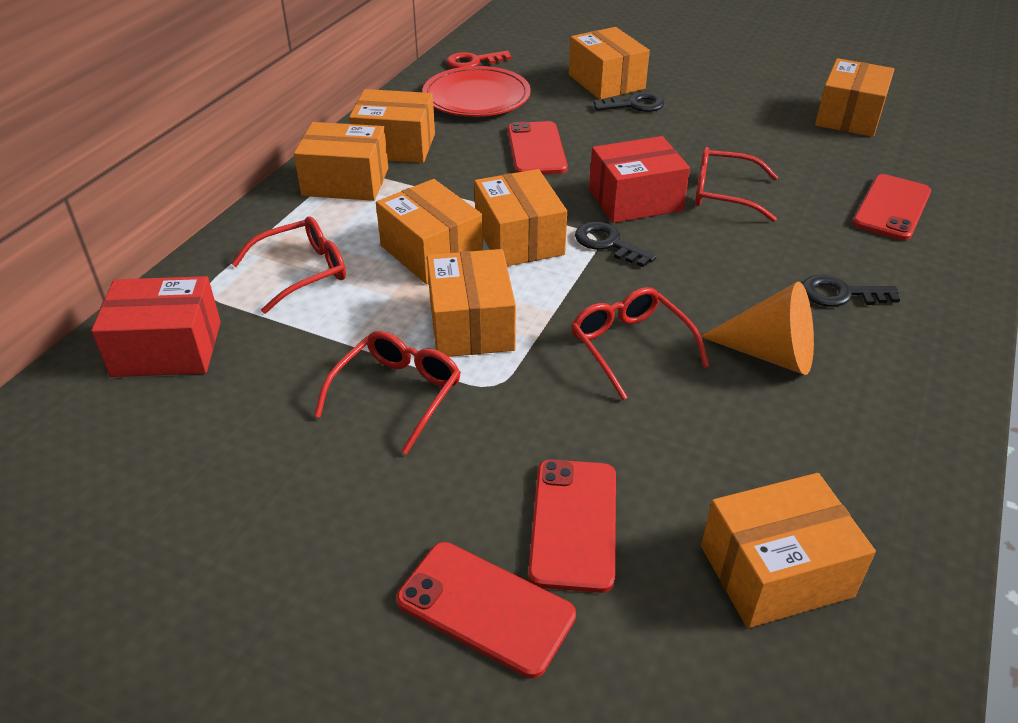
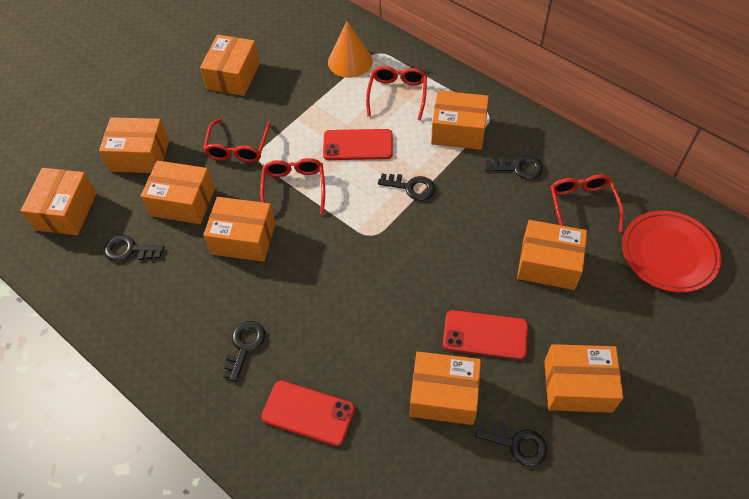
black key: [575,222,656,267] [593,92,664,112] [803,275,900,307] = 3 -> [104,235,164,261] [223,321,265,382] [378,173,435,201] [475,422,547,467] [485,156,543,180] = 5
orange box: [294,122,388,201] [349,89,435,163] [376,179,483,284] [427,249,516,357] [474,169,567,266] [569,27,650,100] [701,473,876,628] [815,58,895,137] = 8 -> [20,168,97,235] [99,117,169,173] [140,161,215,224] [200,35,260,96] [203,197,276,262] [410,351,481,425] [431,91,489,150] [517,220,587,290] [544,344,623,413] = 9
red box: [91,276,221,377] [589,136,690,223] = 2 -> none = 0
red key: [446,51,511,68] = 1 -> none = 0
red phone: [396,542,576,678] [508,121,568,175] [528,460,616,593] [852,174,931,240] = 4 -> [261,380,355,446] [323,129,393,160] [443,310,528,360] = 3

